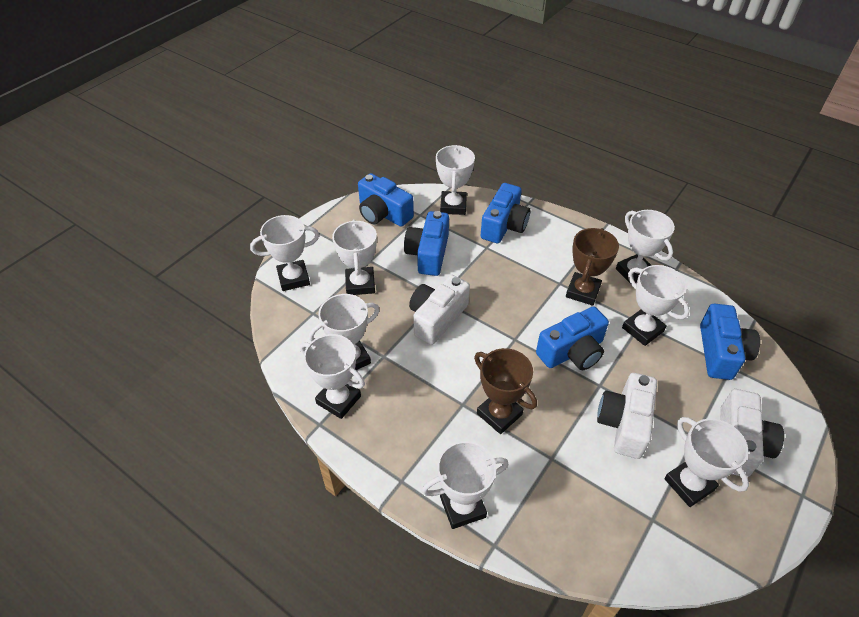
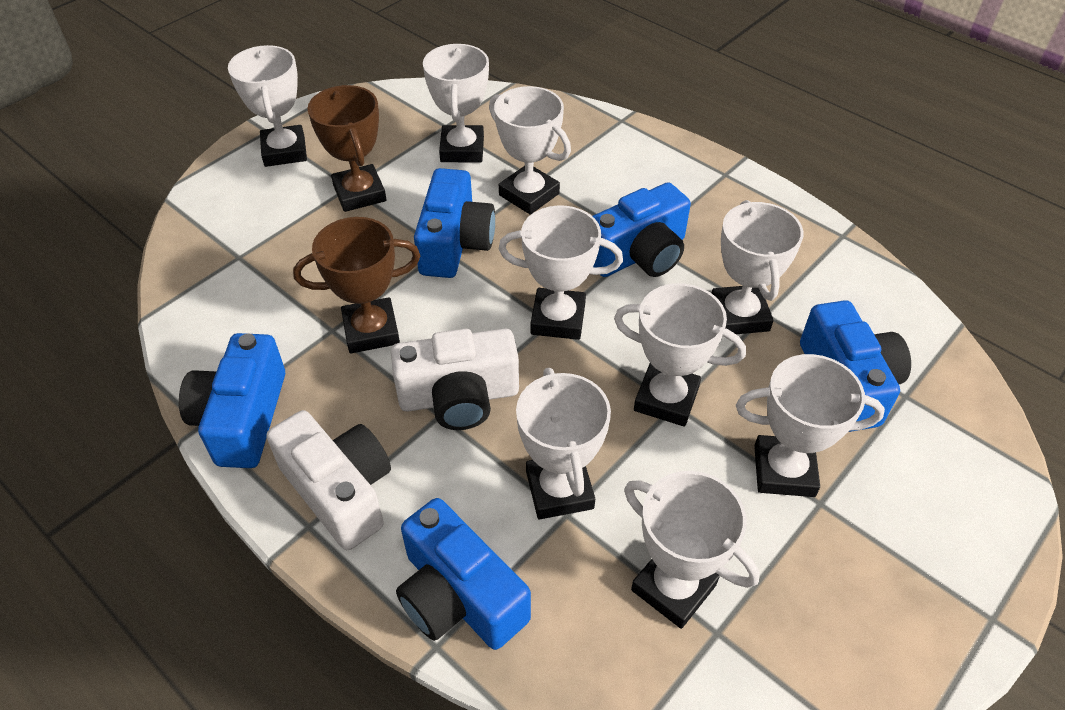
white camera: [409,275,470,345] [597,373,657,459] [720,389,784,477] = 3 -> [266,410,391,550] [391,328,519,430] = 2

